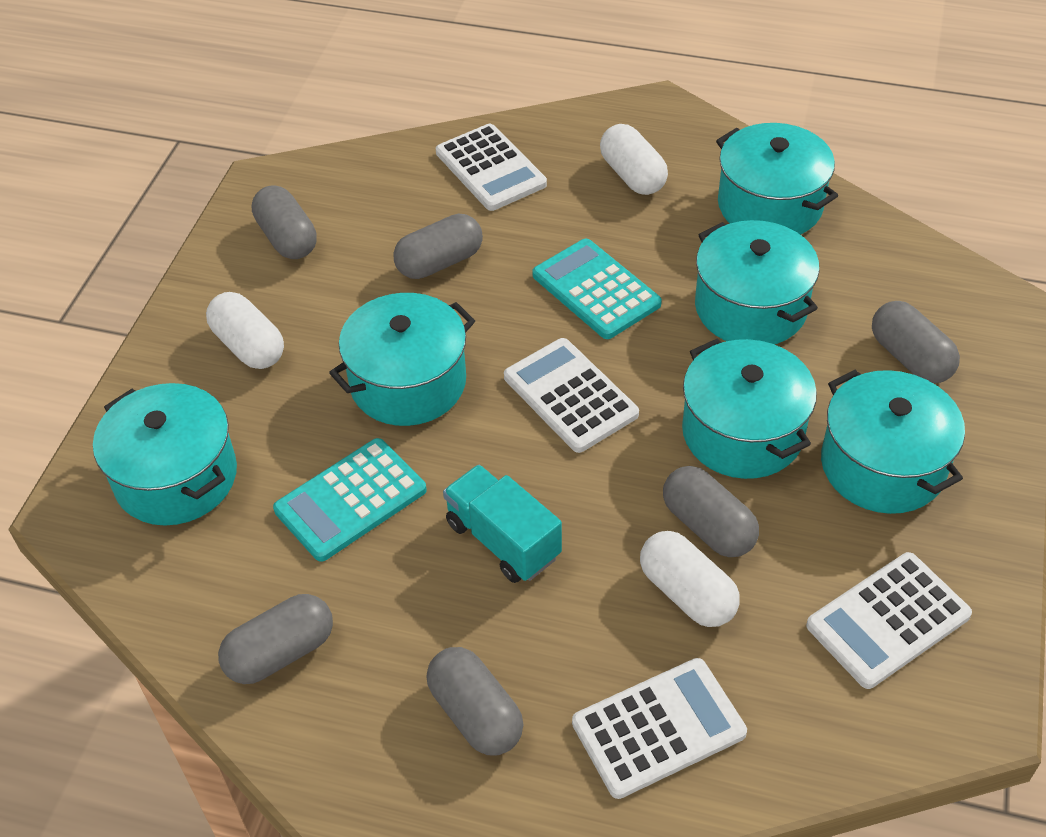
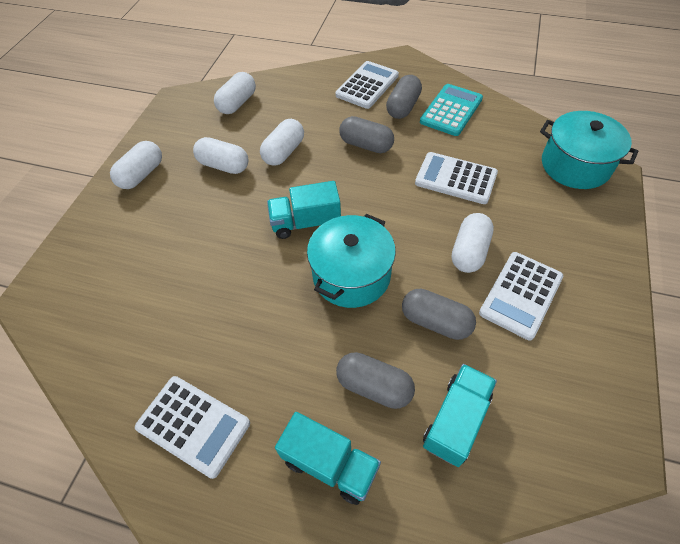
grey capsule: [218,594,333,684] [252,185,317,259] [393,214,483,279] [427,647,524,756] [663,466,759,557] [872,301,960,383] = 6 -> [336,352,415,409] [339,116,394,153] [386,75,422,119] [402,289,476,340] = 4
turquoise calculator: [273,438,427,562] [533,239,662,339] = 2 -> [420,84,483,136] = 1
turquoise pot: [93,383,237,525] [329,293,475,426] [682,339,817,479] [695,220,820,344] [716,123,838,235] [821,370,965,514] = 6 -> [307,214,396,308] [540,111,638,189] = 2
turquoise truck: [443,465,562,583] = 1 -> [267,181,341,239] [275,412,381,505] [423,364,497,467] = 3
white capsule: [206,292,284,369] [600,124,668,195] [640,531,740,627] = 3 -> [110,141,162,189] [193,137,249,174] [214,72,256,114] [260,119,304,166] [452,213,494,273] = 5

